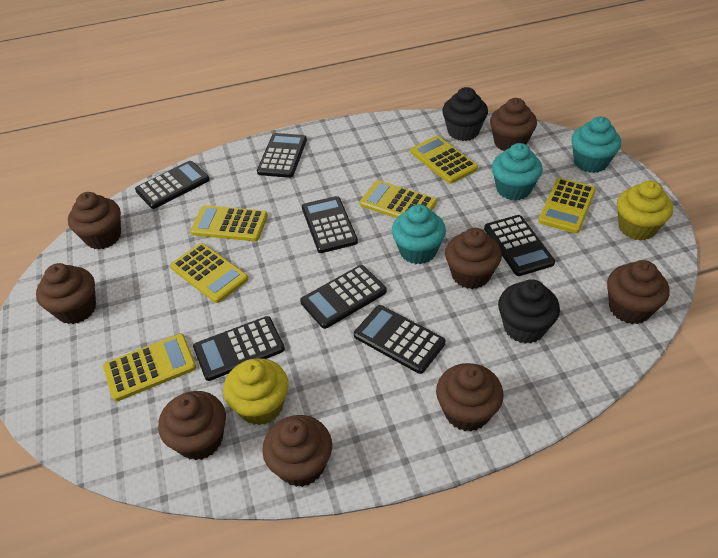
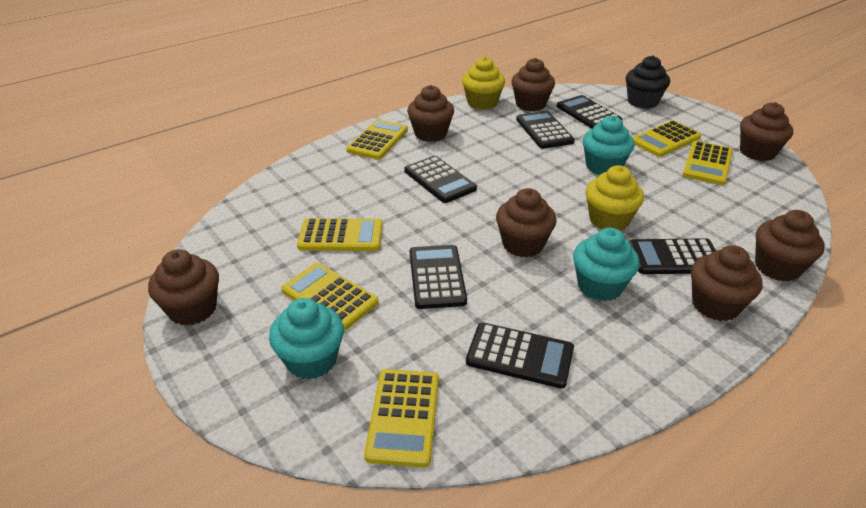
black calculator: [135,161,210,209] [193,316,285,381] [257,133,307,178] [300,265,387,329] [302,196,358,253] [354,305,446,374] [484,215,555,276] = 7 -> [404,156,477,203] [410,245,467,309] [466,322,574,389] [516,111,575,149] [557,95,622,129] [629,238,716,274] = 6
black cupcake: [442,87,488,141] [498,279,560,344] = 2 -> [626,55,670,109] = 1
brown cupcake: [36,263,96,324] [68,192,121,249] [158,391,226,460] [262,415,332,487] [436,363,503,432] [445,228,502,289] [490,98,537,151] [607,260,670,324] = 8 -> [148,249,219,326] [407,85,454,142] [496,188,557,257] [511,58,555,111] [691,245,762,321] [740,102,793,161] [755,210,825,282] = 7

